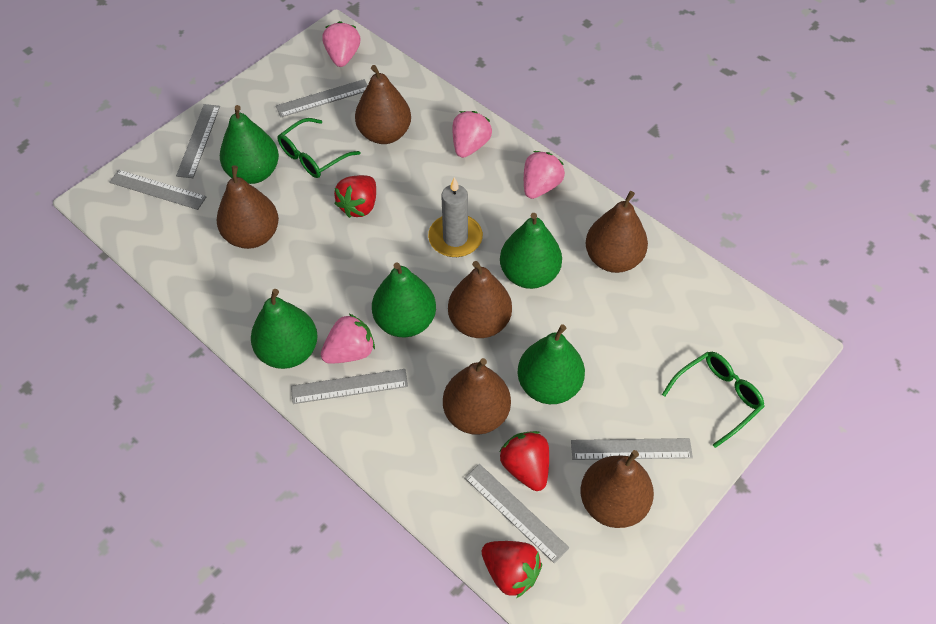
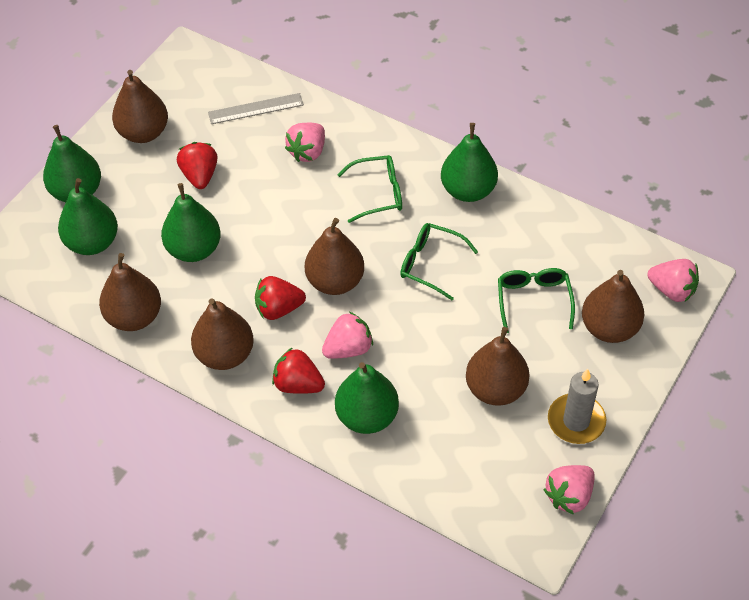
green glasses: [277,118,360,178] [662,352,765,448] = 2 -> [337,155,402,223] [400,223,478,300] [498,268,575,333] = 3
grey ruler: [109,170,206,210] [176,104,220,178] [276,79,368,117] [291,369,408,404] [464,464,569,563] [571,438,693,460] = 6 -> [208,93,304,124] = 1

